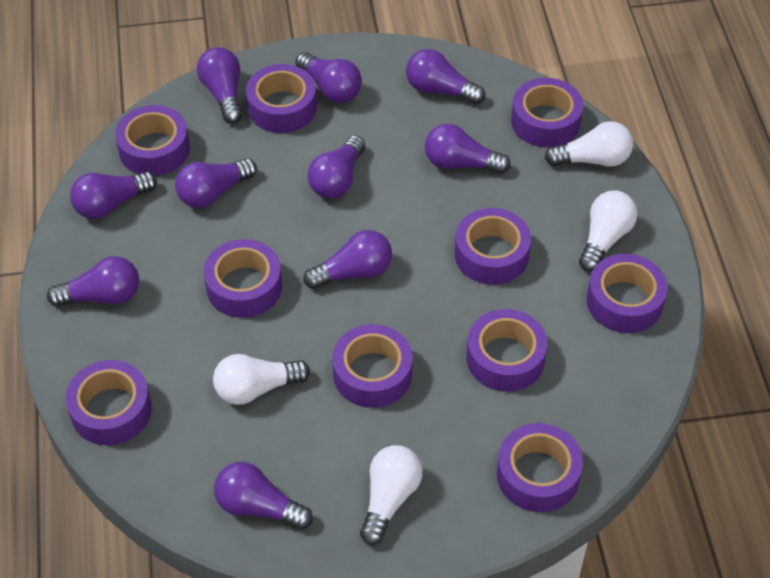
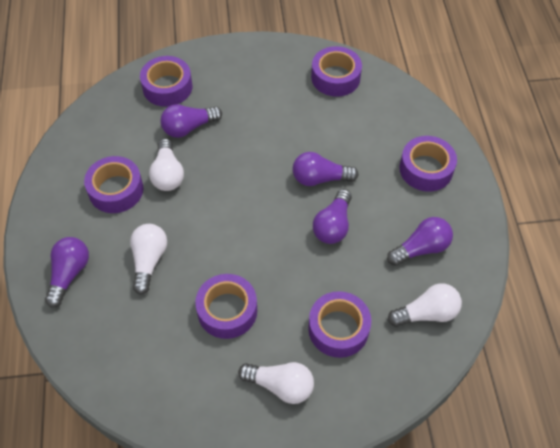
purple light bulb: [47,256,139,307] [70,171,157,219] [175,158,257,208] [197,47,242,124] [214,462,313,530] [295,52,362,103] [304,230,392,289] [307,135,366,198] [406,49,485,105] [425,124,511,174] = 10 -> [45,237,89,308] [160,104,222,138] [293,152,359,186] [313,189,352,244] [387,217,453,266] = 5
purple tape: [66,360,152,445] [115,105,190,176] [204,239,282,318] [246,64,317,133] [332,324,413,408] [455,208,531,285] [467,309,548,392] [497,423,583,512] [511,78,584,147] [587,254,668,333] = 10 -> [84,156,143,213] [140,56,192,107] [195,274,257,339] [308,291,371,358] [311,46,362,97] [399,136,457,192] = 6

